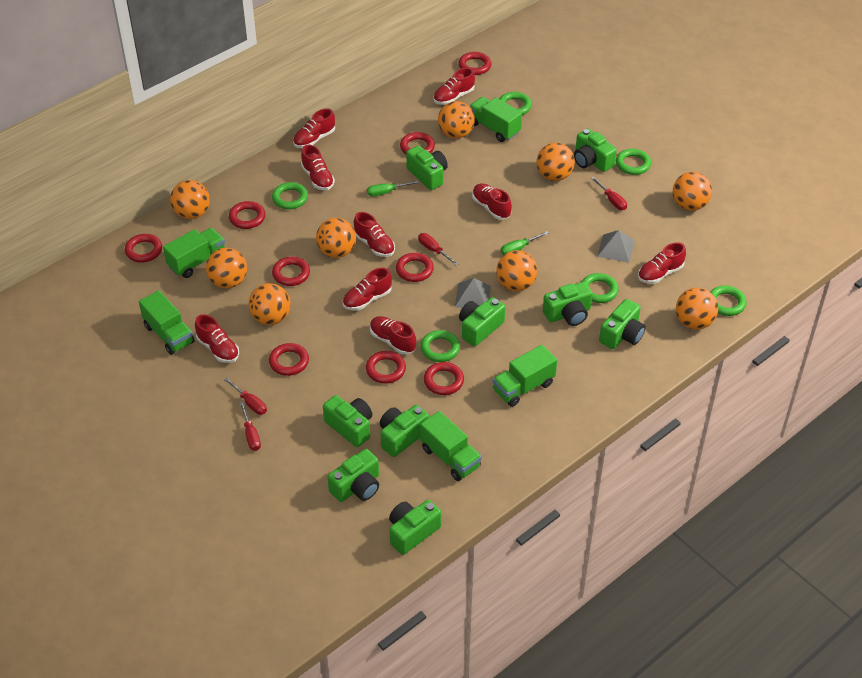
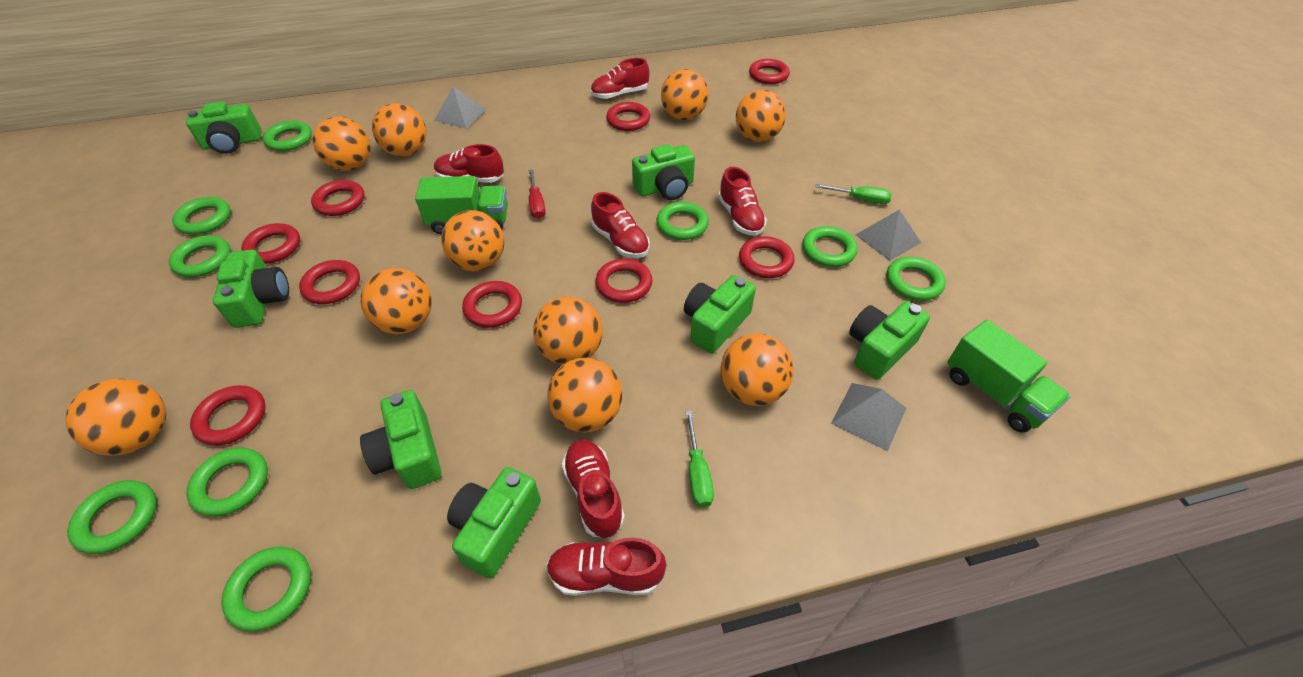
green camera: [323,395,372,447] [328,449,379,502] [380,405,429,457] [389,500,441,555] [406,145,448,190] [459,297,505,346] [543,282,592,326] [574,128,617,172] [599,299,646,349] = 9 -> [186,101,262,154] [213,250,289,328] [360,390,442,489] [447,467,541,579] [632,144,695,200] [684,275,756,353] [849,301,930,380] = 7
green ring: [272,182,308,209] [420,330,460,362] [499,92,532,115] [582,273,619,303] [616,149,651,175] [711,286,747,316] = 6 -> [67,480,157,554] [169,235,231,277] [172,197,231,235] [186,447,268,516] [221,547,311,631] [263,120,312,151] [656,202,709,240] [802,226,858,267] [887,257,946,301] = 9
green truck: [139,290,194,355] [163,228,225,278] [420,411,482,481] [469,97,522,142] [493,345,557,407] = 5 -> [415,176,508,234] [947,320,1071,433] = 2
grey pyramid: [455,278,491,308] [597,230,635,263] = 2 -> [434,87,486,129] [831,383,906,451] [855,209,921,261] = 3
orange ball: [170,180,210,219] [206,248,247,289] [249,283,291,325] [316,218,356,258] [438,101,475,139] [496,250,537,291] [537,143,575,181] [673,172,712,211] [676,288,718,329] = 9 -> [65,379,166,456] [313,116,370,171] [360,268,432,334] [372,103,427,157] [441,210,504,271] [533,297,603,365] [547,358,622,432] [661,69,709,120] [720,334,794,406] [736,90,786,142] = 10
red screwdriver: [224,378,267,415] [240,402,261,451] [418,233,458,265] [592,177,627,210] = 4 -> [529,169,546,219] = 1
red shoe: [195,314,239,363] [293,108,335,148] [301,145,335,190] [342,268,392,311] [354,212,395,257] [370,316,416,354] [433,68,475,105] [472,183,512,220] [638,242,686,284] = 9 -> [434,144,504,183] [547,538,666,596] [562,439,625,538] [591,58,649,99] [591,192,650,258] [718,167,767,236] = 6

